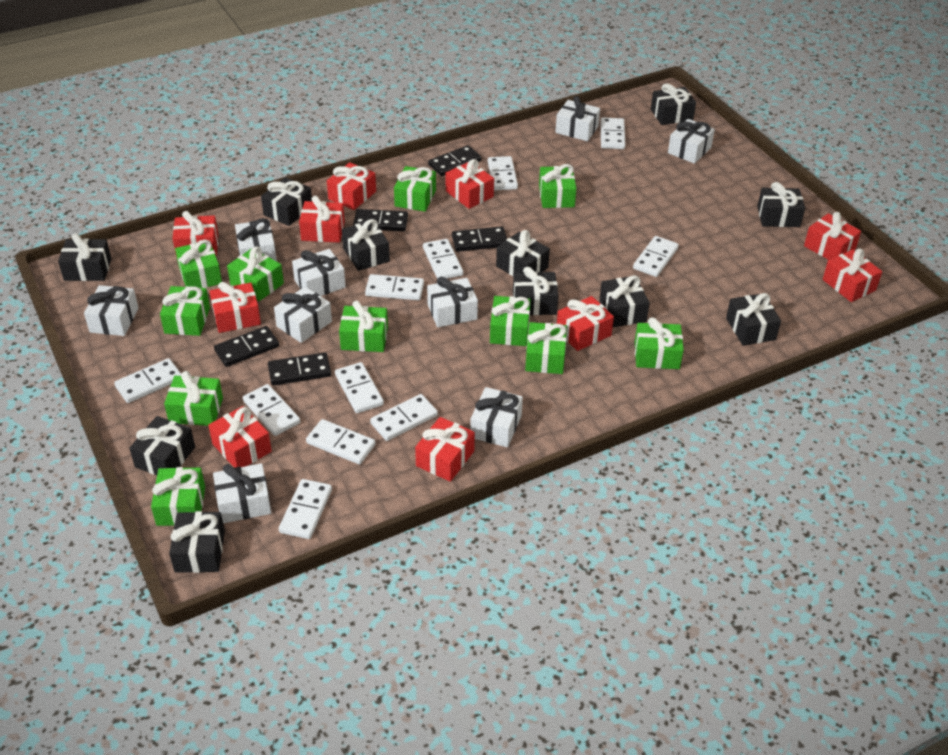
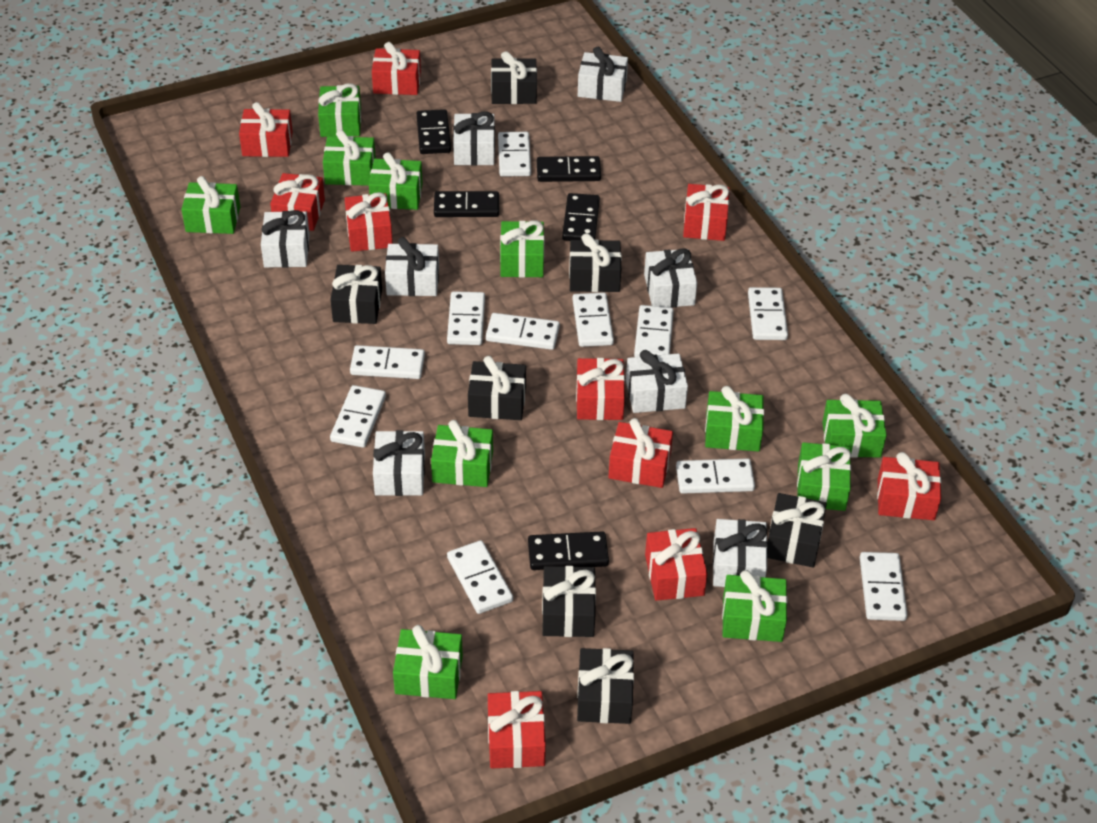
black gift: [58,233,112,281] [129,416,195,475] [169,511,225,573] [261,177,312,226] [342,219,390,271] [496,230,550,276] [513,267,559,315] [599,275,650,327] [651,83,696,125] [726,293,781,346] [757,182,805,227] = 11 -> [330,265,382,324] [468,356,526,420] [491,51,537,104] [542,566,596,637] [569,233,622,292] [577,648,634,724] [767,493,827,568] = 7
white gift: [84,285,138,336] [213,463,271,523] [235,218,277,261] [274,287,332,343] [292,249,346,296] [427,277,478,327] [470,387,523,447] [555,96,600,141] [668,119,715,164] = 9 -> [261,210,310,268] [373,430,425,496] [385,237,439,296] [453,112,495,166] [578,47,628,102] [626,350,688,413] [644,248,697,308] [713,519,768,587] = 8

